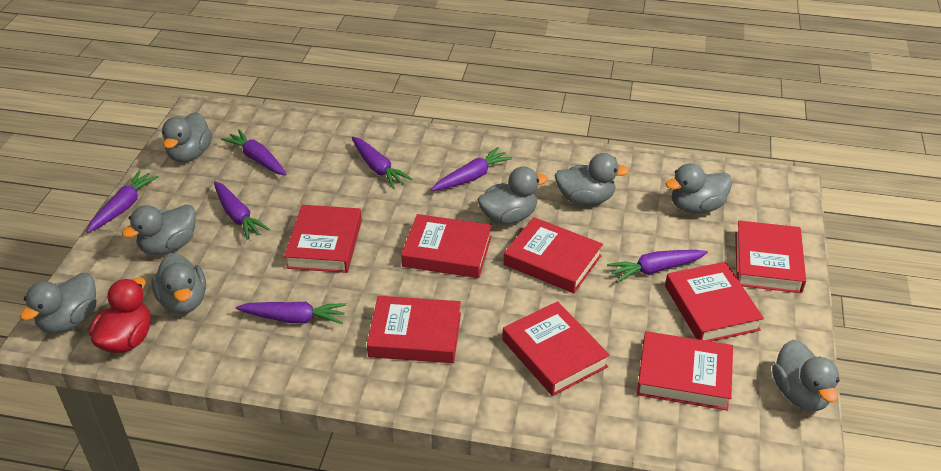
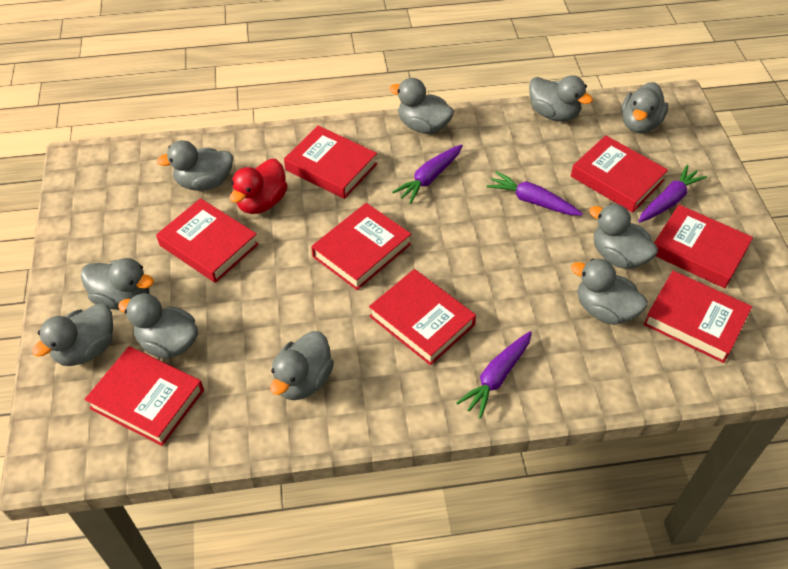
grey duck: [20,273,96,333] [122,204,196,255] [151,253,206,314] [162,112,212,162] [477,166,548,224] [554,153,629,205] [666,163,732,214] [772,340,840,411] = 8 -> [32,303,113,366] [81,258,154,310] [118,293,198,359] [157,140,233,191] [270,331,334,400] [389,78,454,134] [529,75,593,122] [571,259,648,325] [589,204,658,269] [621,82,668,133] = 10
purple carrot: [86,170,159,233] [214,181,270,240] [221,129,287,175] [236,302,346,324] [352,136,412,189] [431,147,513,191] [607,250,708,282] = 7 -> [392,144,463,204] [456,331,532,419] [486,171,583,215] [638,165,707,223] = 4

